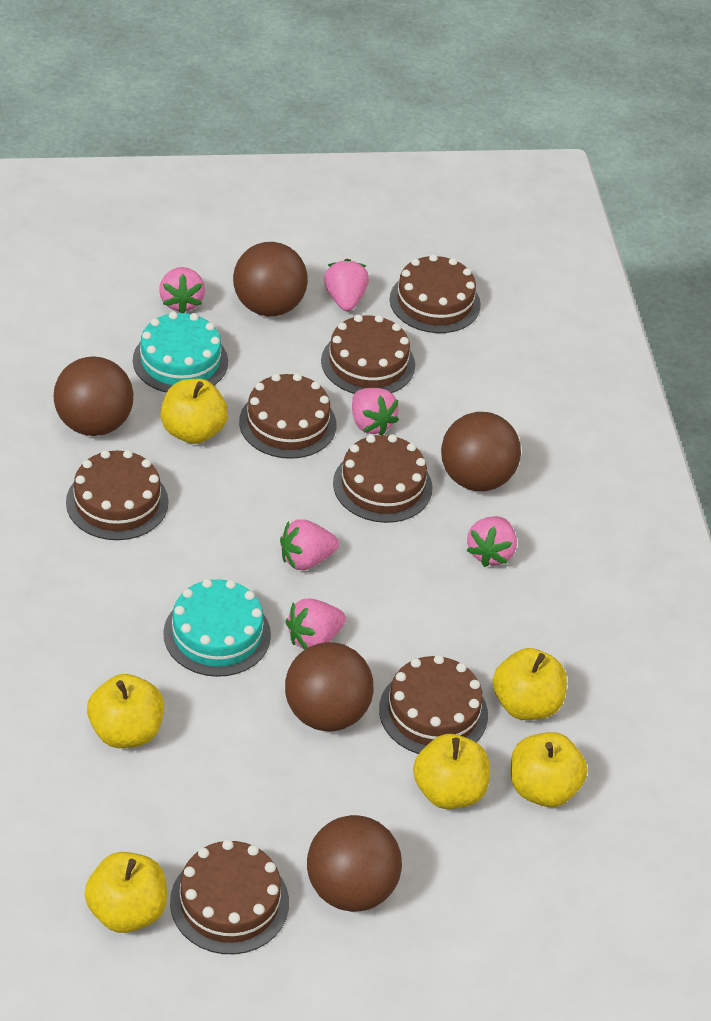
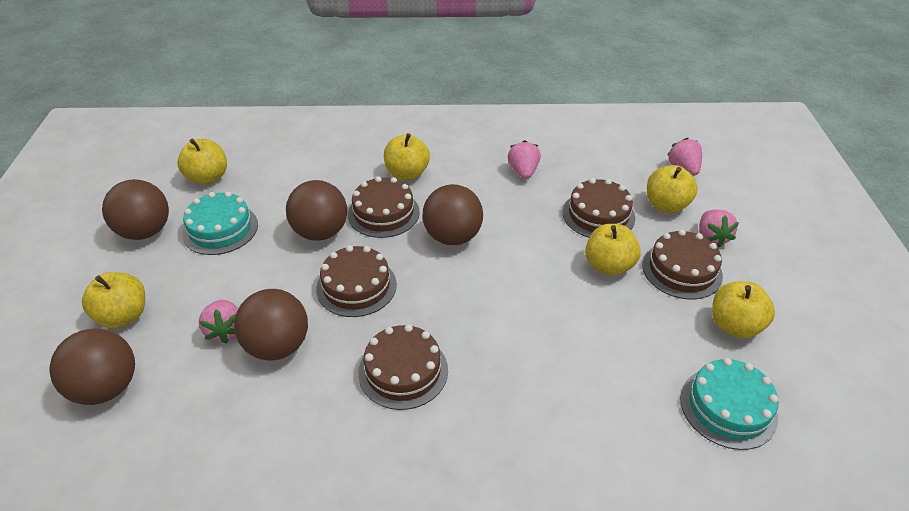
brown cake: [66,450,169,540] [170,840,289,954] [239,373,336,459] [321,314,415,394] [333,434,432,523] [379,655,488,754] [390,254,481,333] = 7 -> [316,245,397,317] [348,176,420,238] [358,324,448,410] [563,178,635,237] [642,229,723,300] = 5
pink strawberry: [159,267,205,313] [280,519,339,570] [286,599,346,649] [324,259,369,311] [352,388,399,435] [466,516,517,567] = 6 -> [199,300,239,344] [508,140,541,179] [667,138,702,176] [699,210,739,248] = 4

